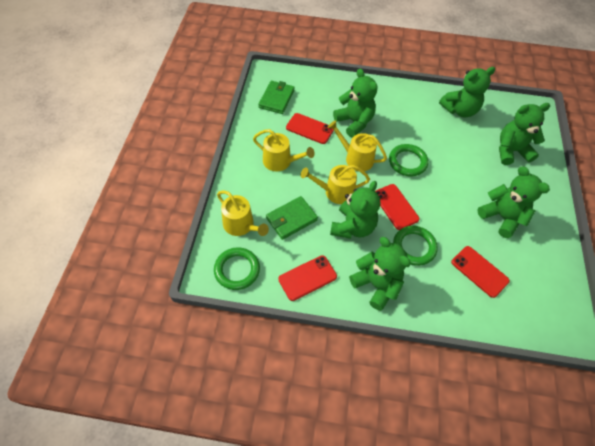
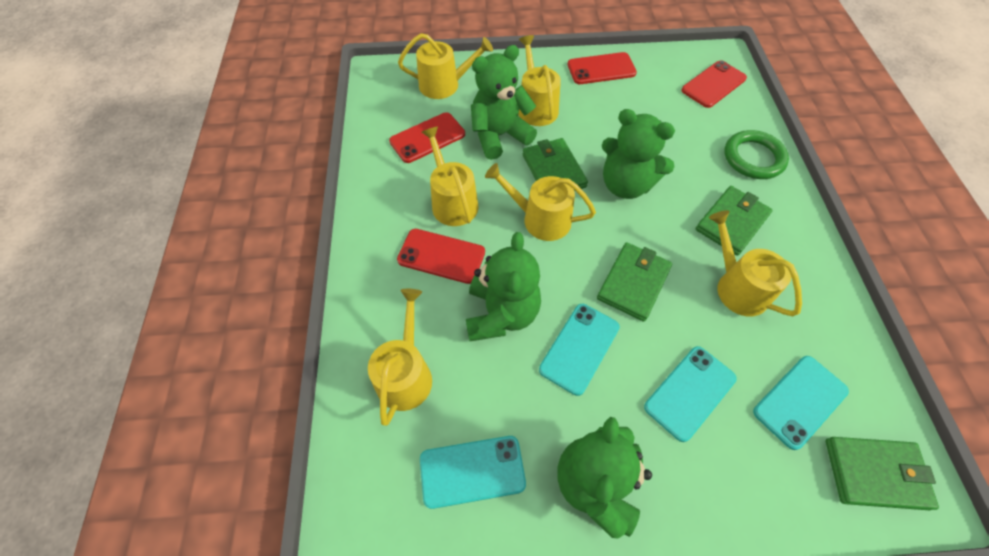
green ring: [214,247,260,290] [389,144,428,176] [393,226,438,266] = 3 -> [725,130,789,179] = 1
green teddy bear: [330,181,380,239] [333,69,378,138] [349,237,411,311] [439,67,495,118] [477,166,550,238] [499,103,550,165] = 6 -> [466,232,541,341] [471,45,537,160] [558,417,652,539] [602,109,675,199] = 4
green wallet: [258,81,295,114] [266,196,318,240] = 2 -> [523,138,588,191] [597,242,672,322] [695,186,772,256] [826,437,939,510] = 4
turquoise phone: none = 0 -> [420,436,526,509] [539,304,620,396] [644,346,737,442] [753,356,849,450] = 4
yellow watering can: [217,191,269,236] [253,129,315,172] [300,165,370,204] [328,120,387,171] = 4 -> [368,289,432,426] [398,33,493,99] [422,126,478,226] [485,163,596,241] [518,35,561,126] [709,210,802,316] = 6

